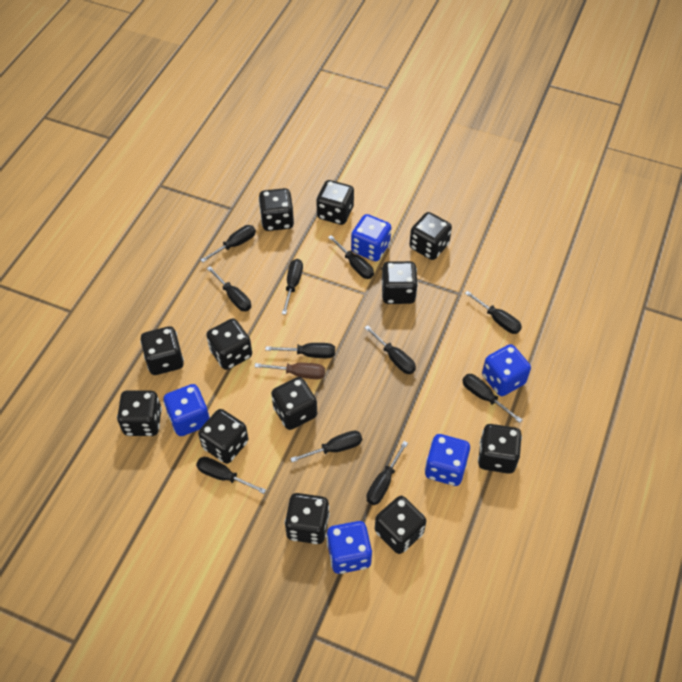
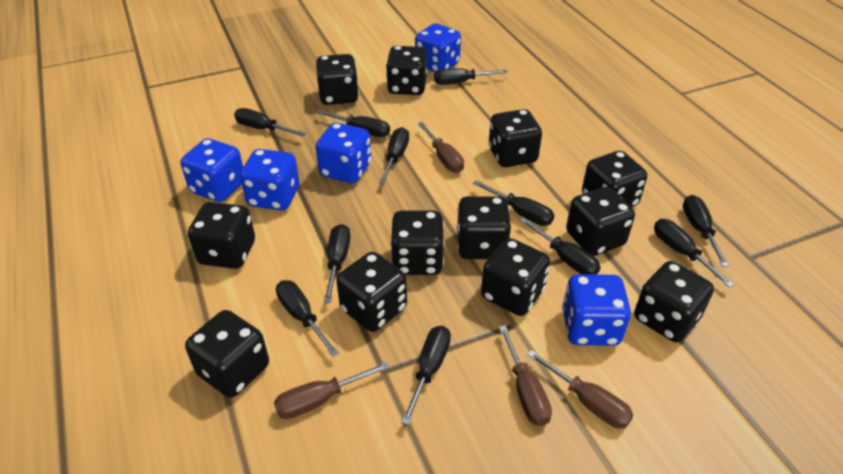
brown screwdriver: [255,363,325,379] = 1 -> [274,362,389,419] [418,122,464,173] [499,325,552,426] [527,350,634,429] = 4

